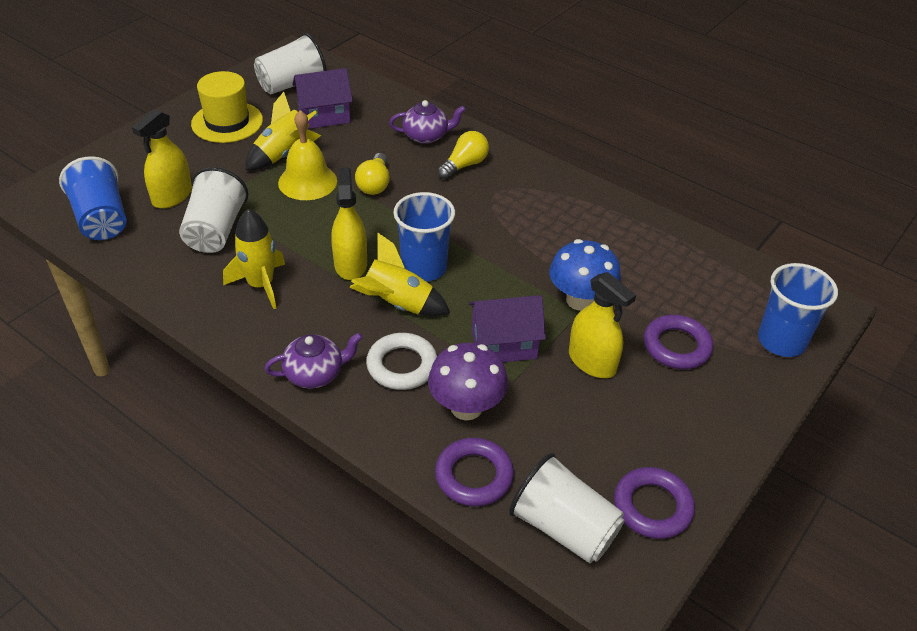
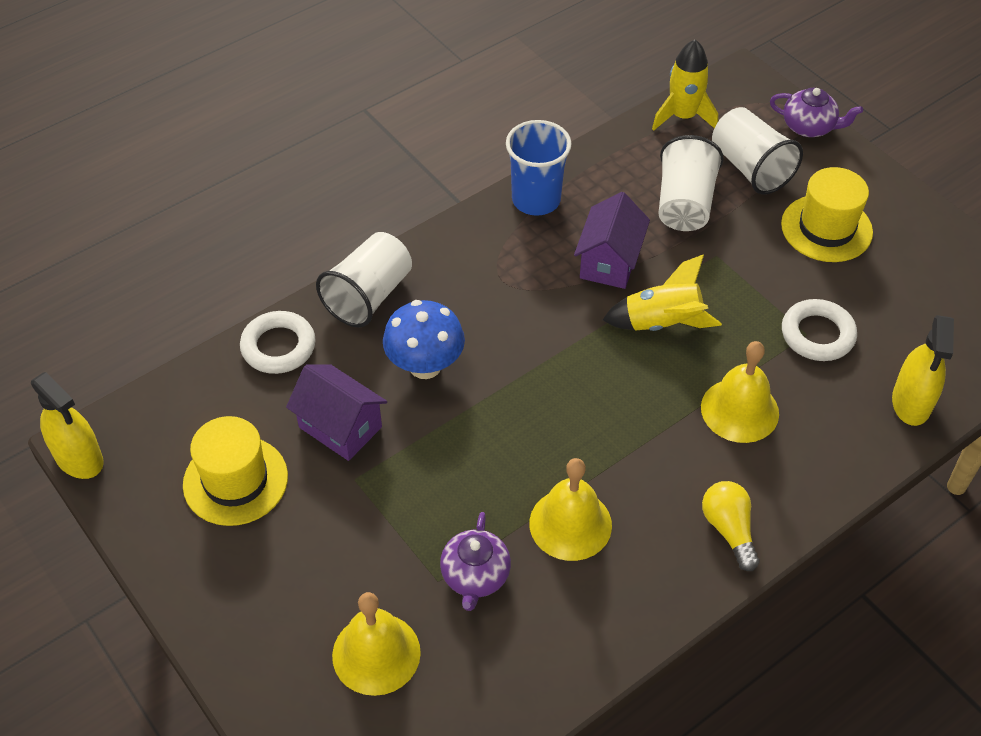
blue cup: [59,156,127,240] [393,192,455,282] [758,263,838,357] = 3 -> [506,120,572,216] = 1
purple mushroom: [428,343,508,421] = 1 -> none = 0
purple ring: [435,438,514,506] [614,467,695,539] [644,315,713,369] = 3 -> none = 0
white ring: [366,333,437,390] = 1 -> [240,311,316,374] [782,299,857,361] = 2
yellow bell: [278,110,337,200] = 1 -> [332,592,421,696] [529,458,612,561] [701,341,779,443] = 3
yellow hat: [191,71,263,143] = 1 -> [183,416,288,526] [781,167,873,262] = 2
yellow light bulb: [355,153,390,195] [437,131,489,179] = 2 -> [702,481,759,571] = 1
yellow rocket: [223,209,285,309] [245,92,321,170] [350,232,450,316] = 3 -> [603,255,722,331] [652,39,718,131] = 2
yellow spray bottle: [132,109,192,209] [331,167,367,280] [569,272,636,378] = 3 -> [31,372,104,479] [892,315,954,426] = 2

